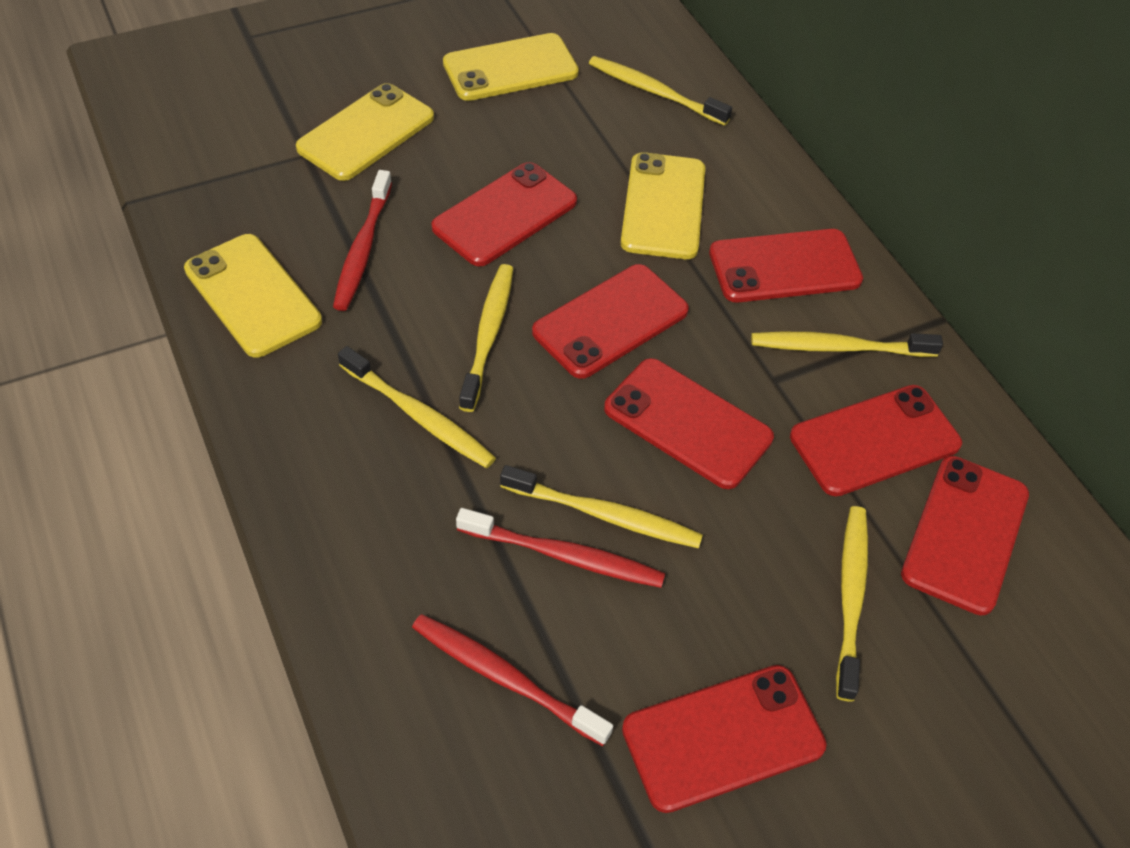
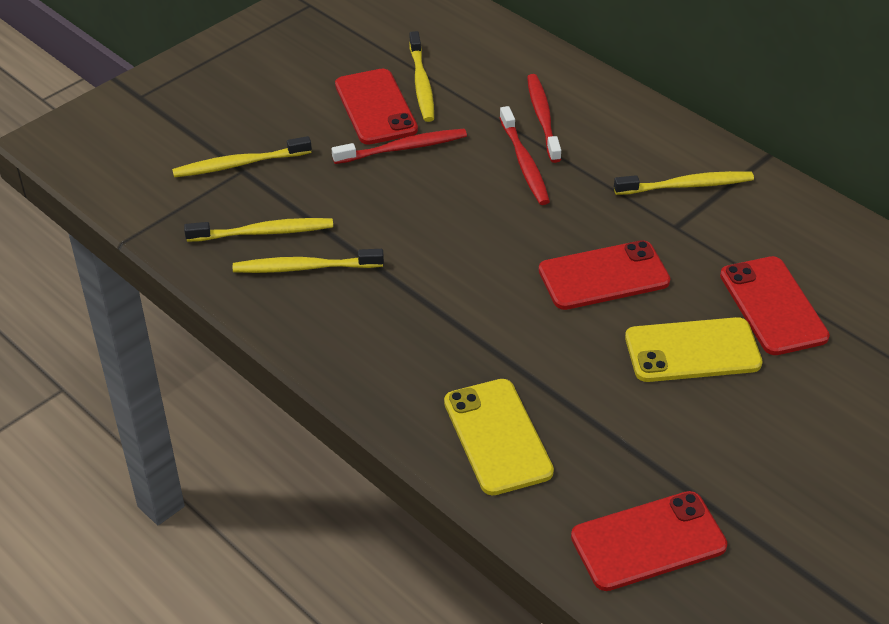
red phone: [432,162,577,266] [532,264,689,379] [604,358,774,489] [622,665,827,813] [709,229,863,302] [790,385,962,496] [901,456,1029,615] = 7 -> [335,69,418,145] [539,240,670,310] [571,491,727,591] [720,256,830,355] = 4
yellow phone: [184,234,322,358] [296,83,434,181] [443,33,579,101] [620,152,705,259] = 4 -> [444,379,554,495] [625,317,763,382] = 2
yellow toothbrush: [338,346,496,468] [459,264,513,412] [500,465,703,548] [589,56,732,126] [751,332,943,357] [836,506,868,702] = 6 -> [172,136,312,178] [184,218,333,242] [233,249,384,273] [409,31,434,122] [614,171,754,195] = 5

